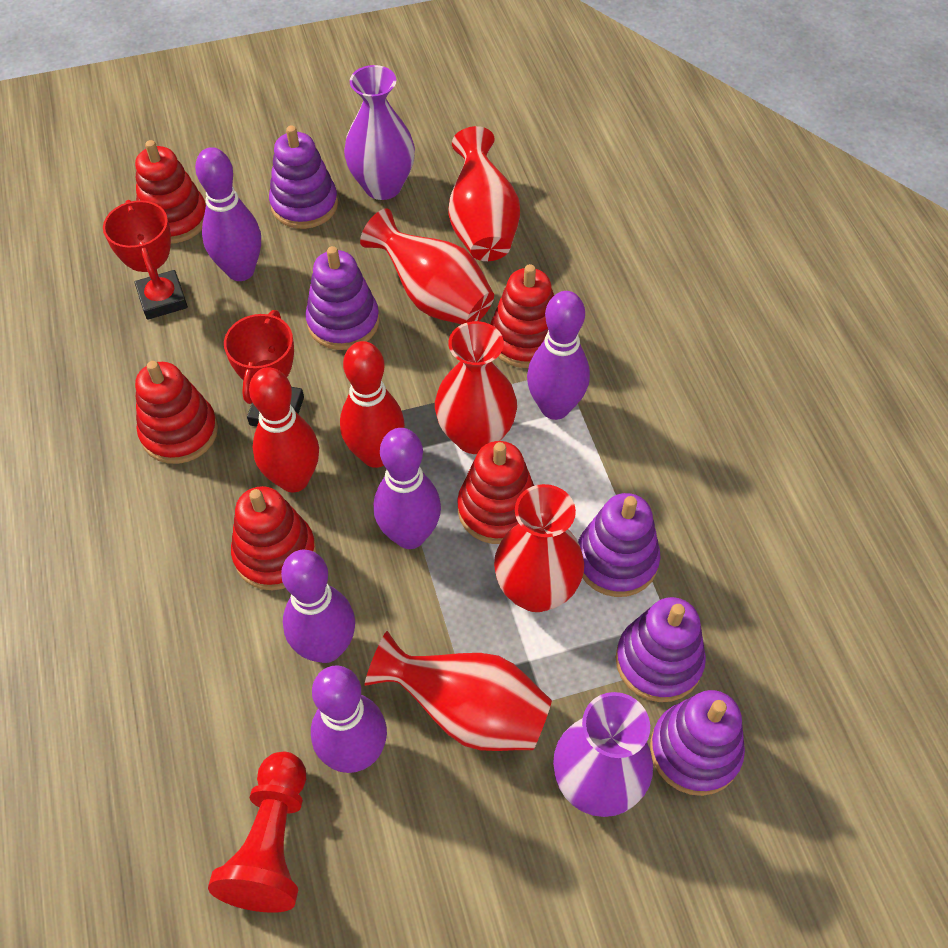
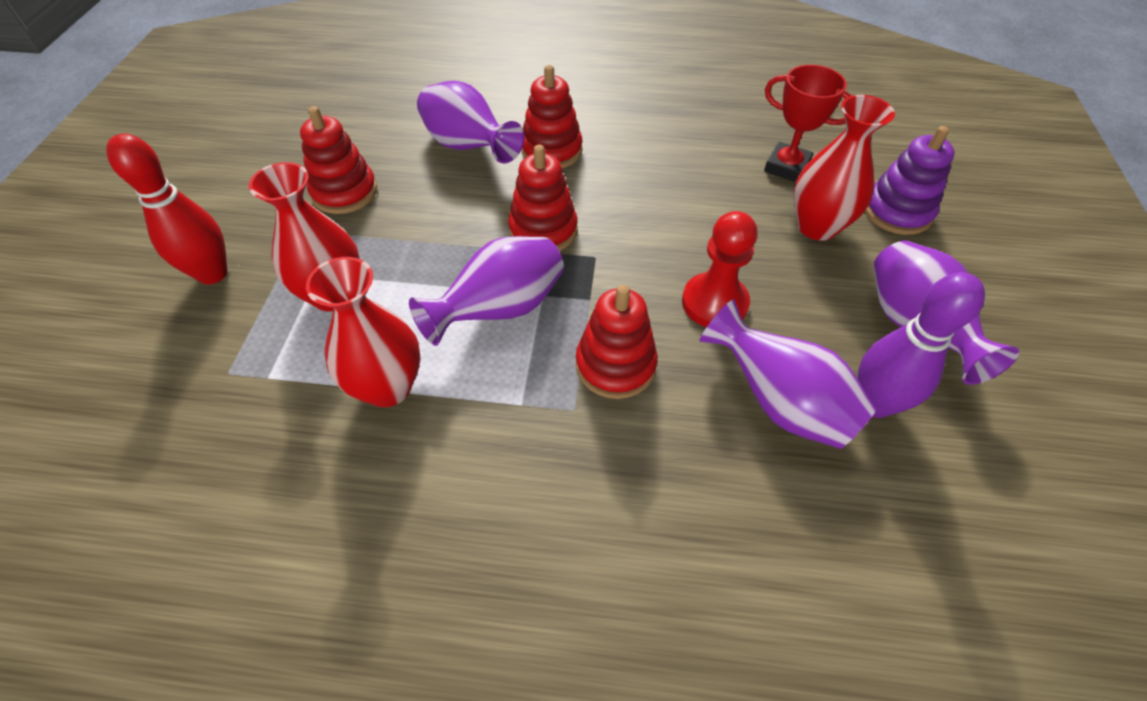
purple bowling pin: [195,147,261,281] [281,550,355,663] [311,665,387,773] [374,428,441,549] [527,291,590,420] = 5 -> [858,272,985,418] = 1
purple stacking toy: [269,125,338,229] [305,246,379,350] [578,493,661,597] [616,597,706,702] [650,690,745,796] = 5 -> [865,126,955,235] = 1
purple vase: [344,65,415,200] [553,692,653,817] = 2 -> [409,236,564,346] [417,81,524,163] [699,299,876,449] [873,241,1019,385] = 4
red bowling pin: [249,367,319,492] [340,341,405,468] = 2 -> [106,133,227,284] = 1
red stacking toy: [135,140,206,244] [135,361,218,464] [231,486,316,590] [457,441,534,544] [490,264,554,368] = 5 -> [300,106,377,214] [508,145,578,251] [521,65,583,168] [576,285,658,399] = 4
red trophy: [103,200,188,320] [224,310,304,427] = 2 -> [764,64,851,182] = 1
red vase: [360,209,494,325] [365,631,552,751] [435,321,517,454] [448,126,520,261] [494,484,584,612] = 5 -> [249,162,360,312] [306,257,421,407] [794,95,895,241] = 3

